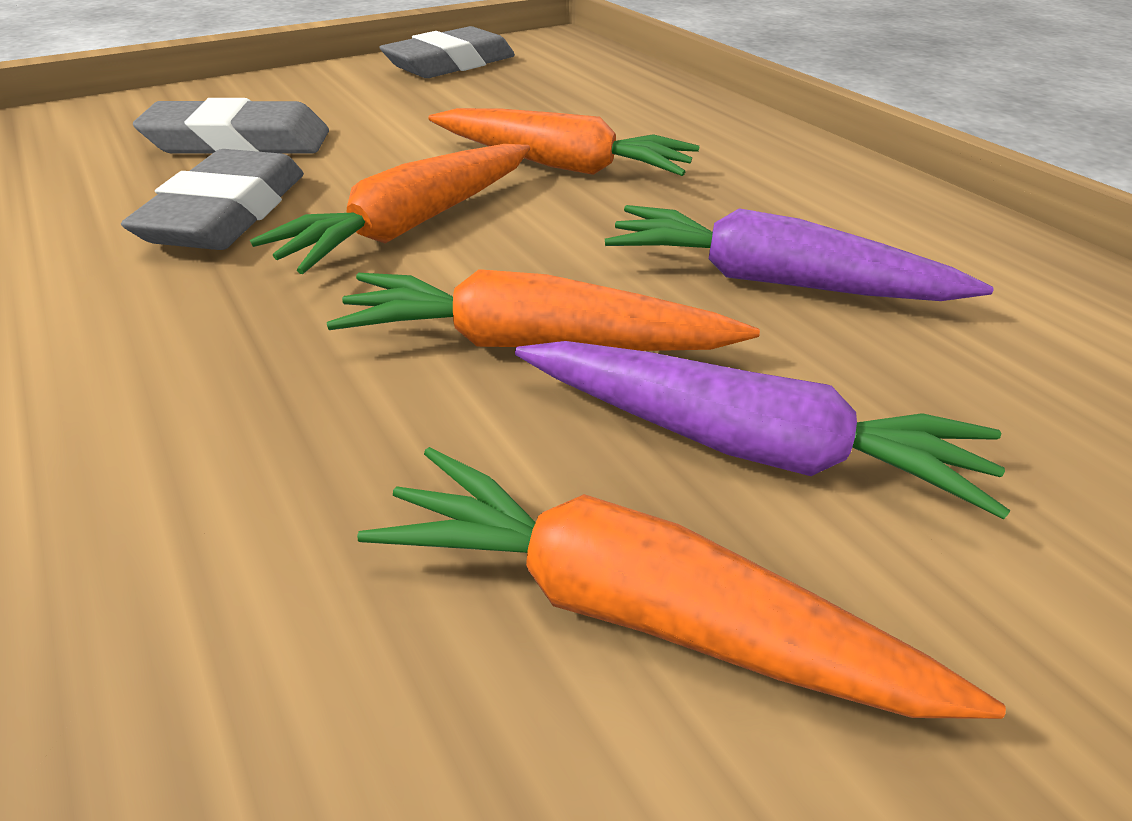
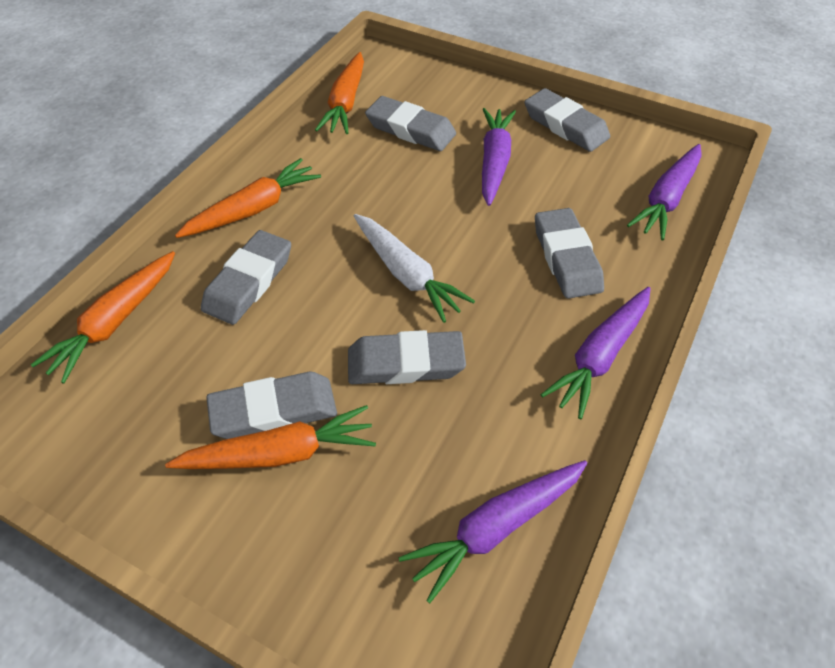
grey eraser: [121,149,304,250] [133,98,329,154] [379,26,515,78] = 3 -> [201,230,291,325] [206,372,337,439] [348,330,466,384] [365,96,456,151] [524,88,610,152] [535,208,604,299] = 6
purple carrot: [515,341,1010,519] [605,205,994,301] = 2 -> [398,460,587,603] [482,108,516,206] [541,287,651,419] [627,144,701,240] = 4
white carrot: none = 0 -> [354,214,475,323] = 1

